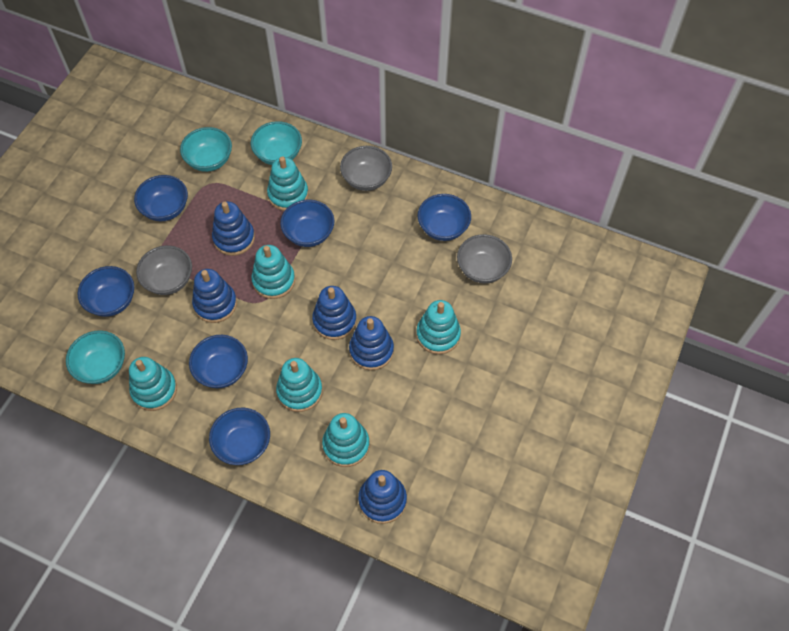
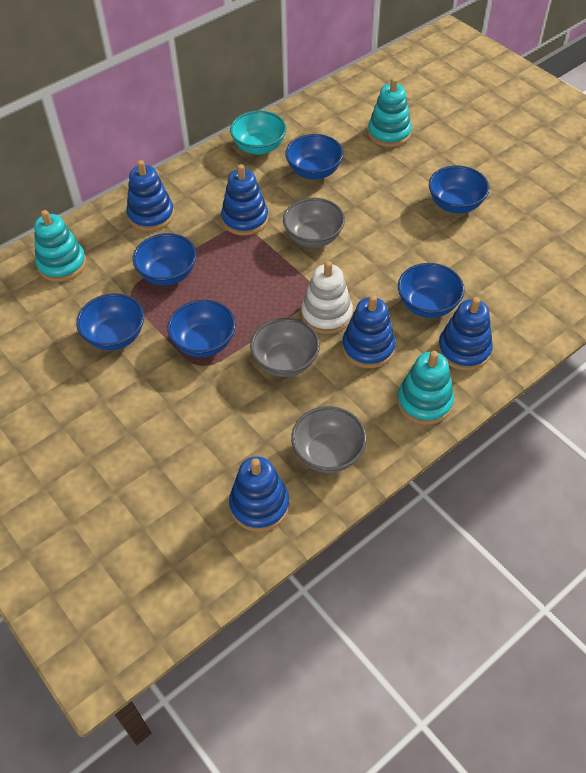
turquoise bowl: [66,331,125,384] [180,127,232,172] [251,121,302,165] = 3 -> [230,110,286,155] = 1
turquoise stacking toy: [129,357,177,411] [251,245,295,299] [267,156,309,211] [276,358,323,412] [322,413,369,467] [416,300,461,354] = 6 -> [34,210,86,282] [368,78,412,147] [397,351,454,425] = 3
white stacking toy: none = 0 -> [301,261,353,334] = 1

